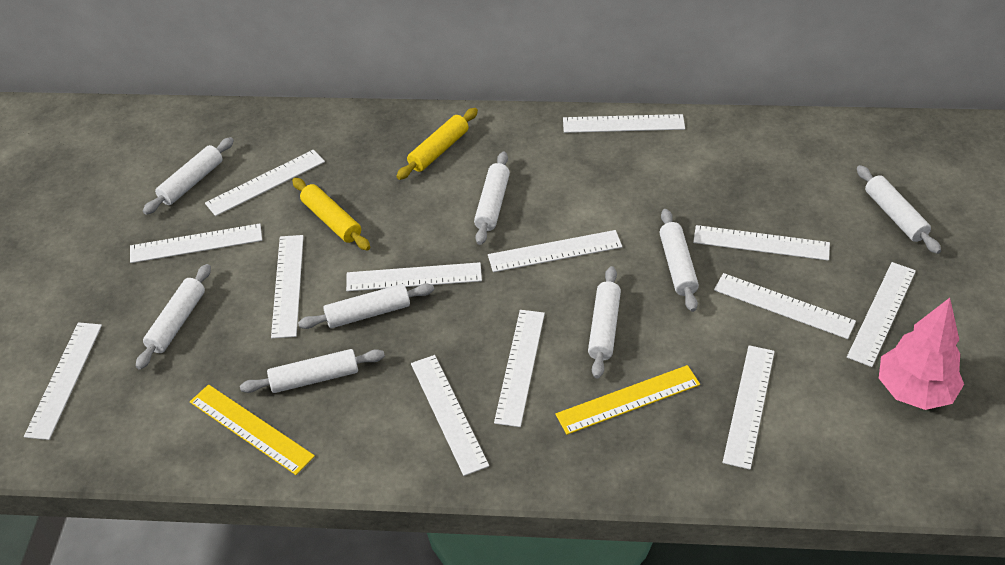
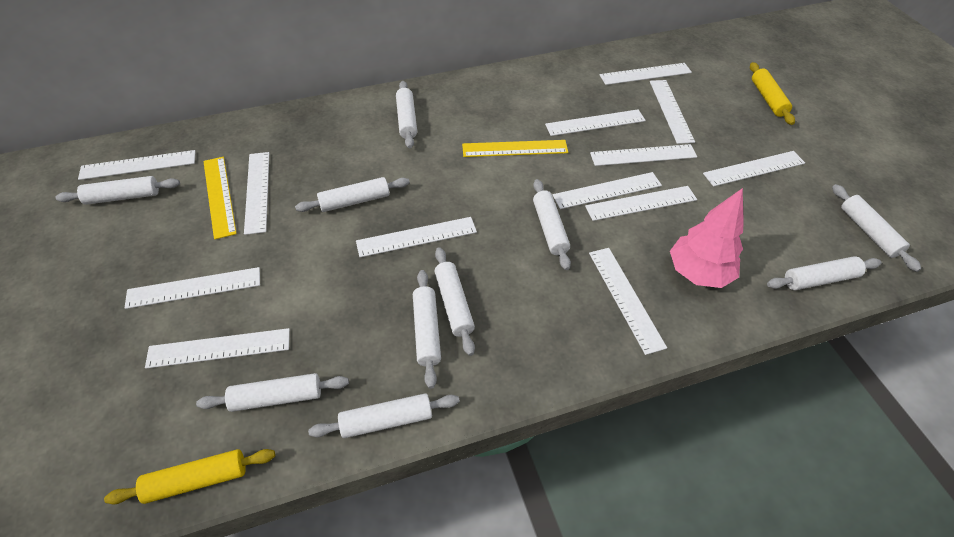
white rolling pin: [136,264,211,370] [143,137,234,215] [240,349,385,393] [298,283,434,329] [474,152,510,245] [588,266,621,379] [660,209,699,312] [857,165,941,254] = 8 -> [55,176,180,205] [196,373,349,412] [295,177,410,212] [308,393,460,438] [396,81,417,148] [413,270,441,389] [434,247,475,356] [533,179,571,270] [767,256,882,290] [832,184,921,272] = 10

